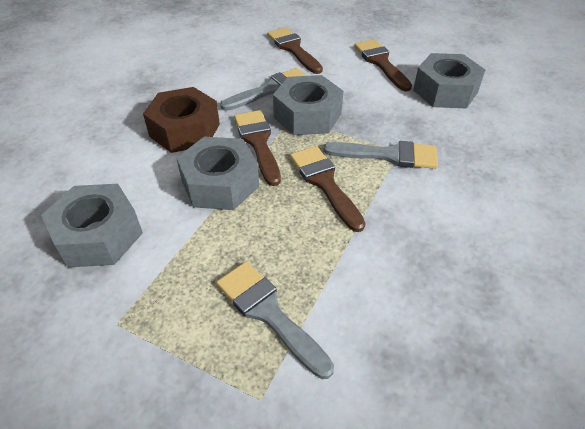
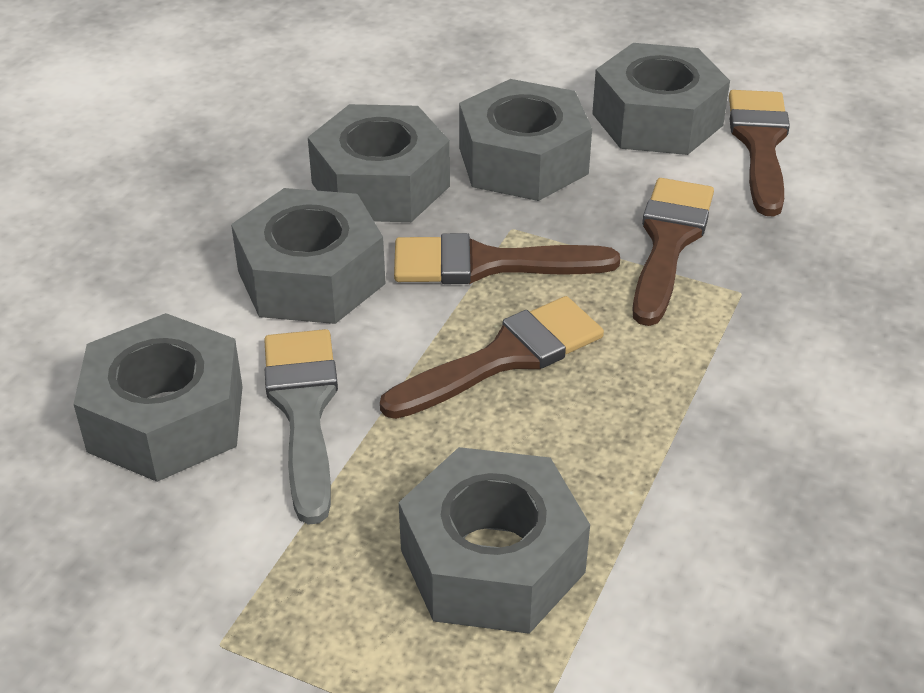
brown nut: [143,87,220,153] = 1 -> none = 0
grey brush: [216,262,334,379] [220,68,307,111] [323,141,438,169] = 3 -> [264,329,338,525] = 1
grey nut: [41,184,143,268] [176,137,259,210] [273,75,343,135] [413,53,485,108] = 4 -> [73,313,243,482] [231,188,386,324] [308,104,450,222] [399,447,590,634] [459,79,592,201] [592,43,730,155] = 6

